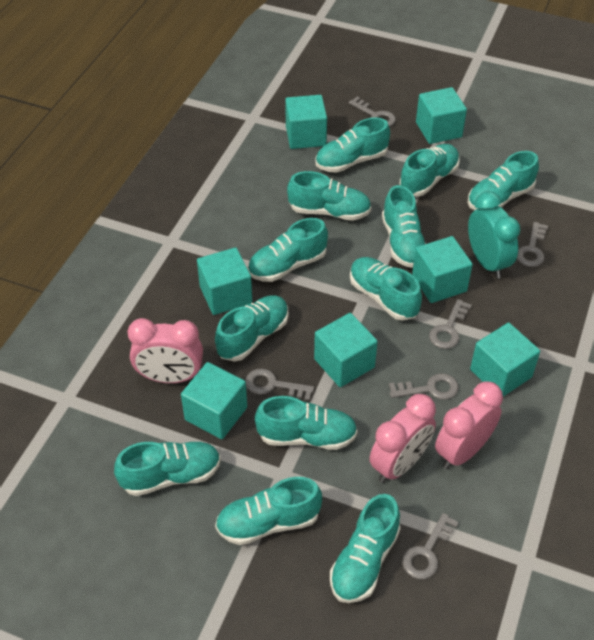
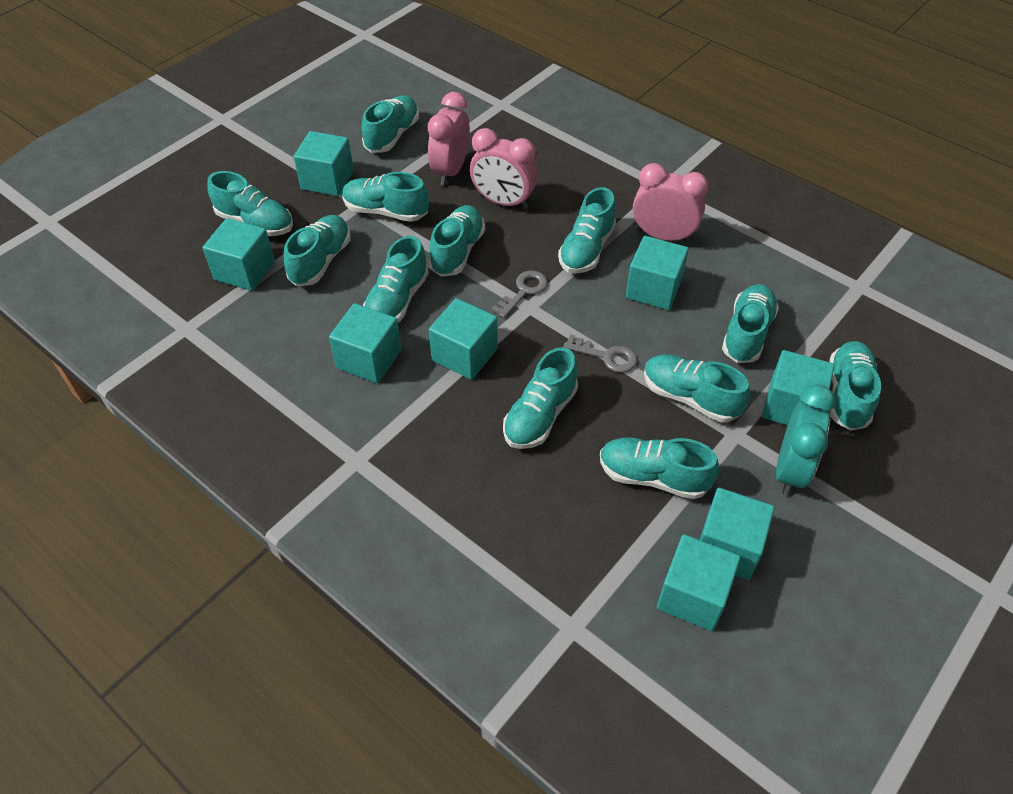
grey key: [245,368,314,401] [349,96,396,127] [389,373,459,400] [402,513,459,579] [429,299,472,349] [517,222,548,267] = 6 -> [491,270,548,318] [563,334,637,373] = 2
turquoise cube: [181,362,247,439] [197,247,252,315] [285,95,327,149] [314,313,378,387] [412,236,473,303] [416,87,467,144] [470,323,540,397] = 7 -> [202,218,275,291] [294,131,354,196] [329,303,401,383] [429,298,498,380] [626,236,689,310] [657,534,741,631] [700,488,775,580] [762,350,835,425] = 8

